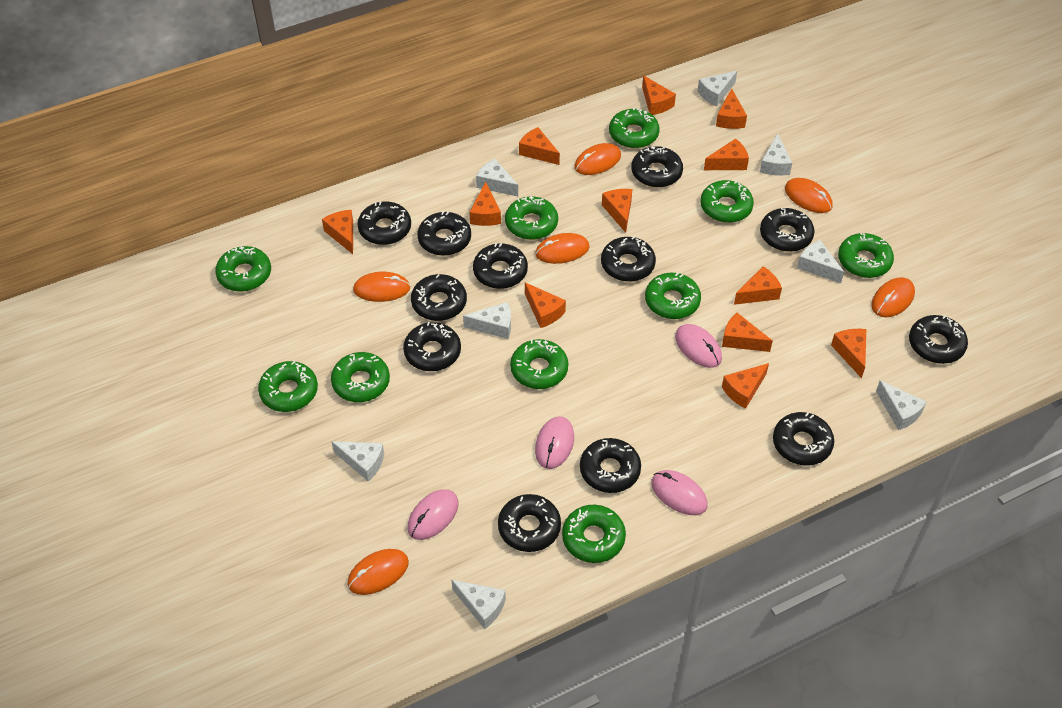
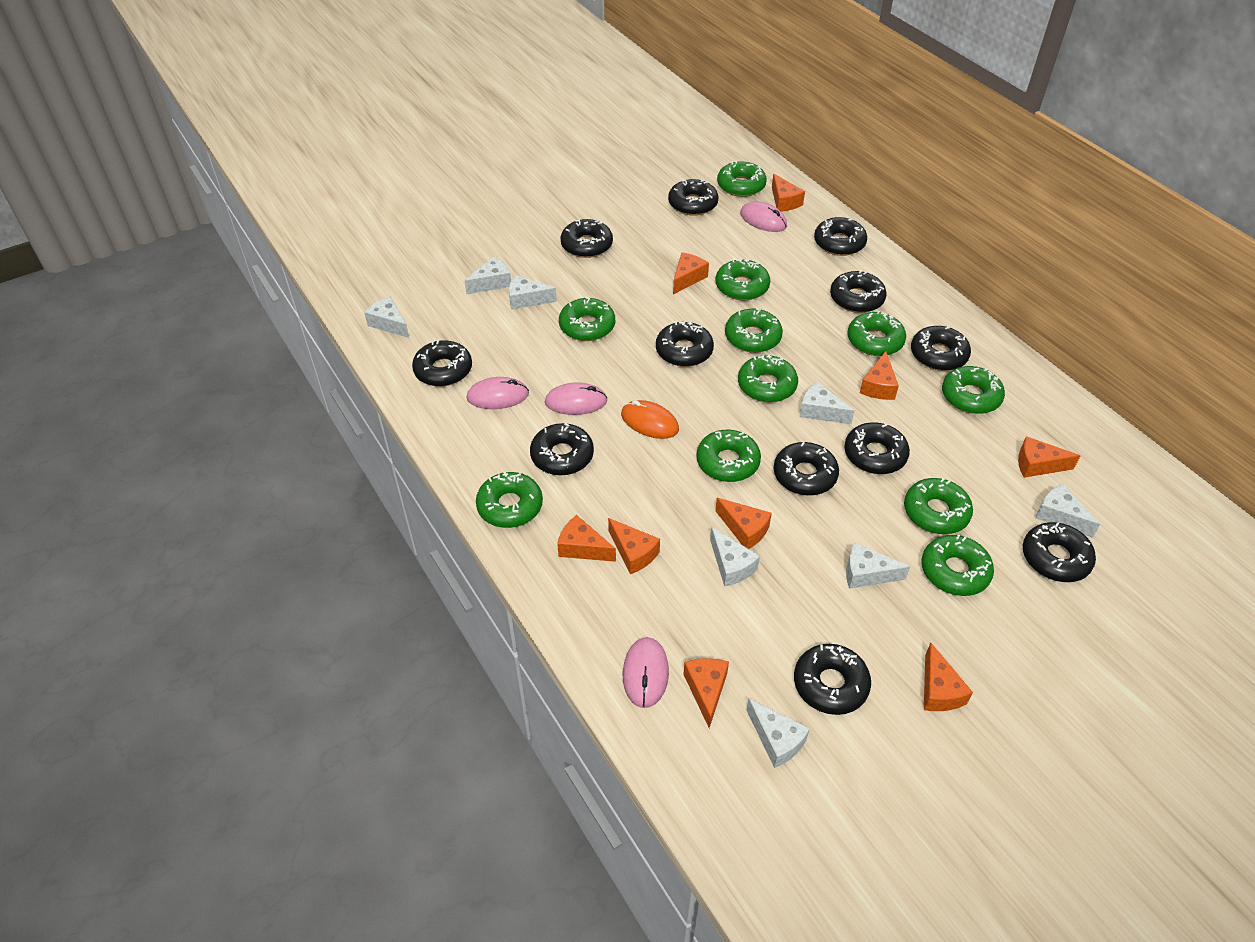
green donut: [215,246,271,292] [258,361,318,412] [331,352,390,402] [505,196,558,240] [510,339,568,389] [562,505,626,563] [609,107,660,148] [645,273,701,319] [700,180,754,223] [838,233,894,278] = 10 -> [476,472,543,528] [559,297,615,341] [696,430,761,482] [715,259,770,300] [717,161,767,197] [725,308,783,353] [738,355,798,403] [848,311,906,356] [904,478,973,534] [921,535,994,596] [942,366,1005,414] = 11
orange cheese: [322,210,353,254] [469,182,501,226] [519,127,560,165] [525,282,566,328] [602,189,632,233] [642,75,676,115] [704,138,749,170] [716,88,747,129] [722,313,773,352] [722,363,769,409] [734,266,782,305] [831,329,866,378] = 12 -> [557,515,616,562] [608,518,660,574] [673,252,709,295] [683,658,729,728] [715,498,772,549] [772,174,805,212] [860,351,899,400] [924,643,973,711] [1018,436,1080,478] = 9
orange mouse: [347,549,409,595] [353,272,410,302] [535,233,589,264] [575,143,621,175] [785,178,833,213] [871,277,915,317] = 6 -> [621,400,679,439] = 1

